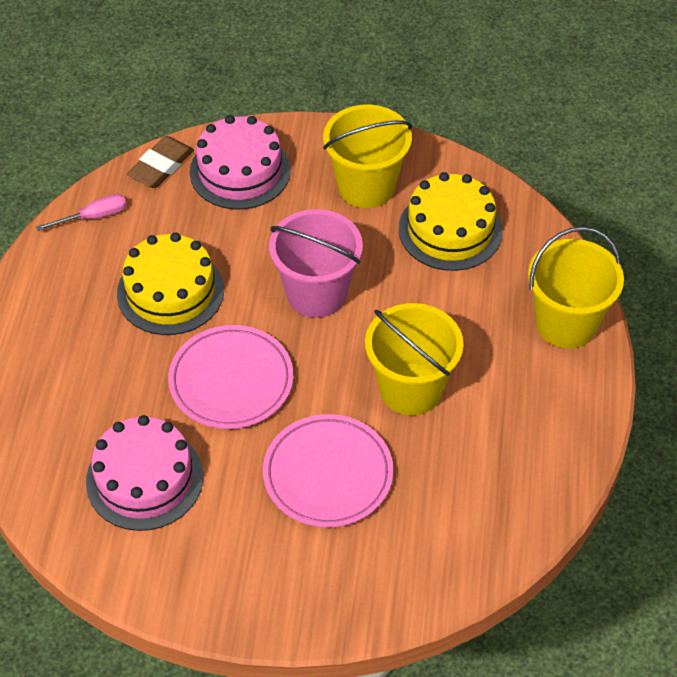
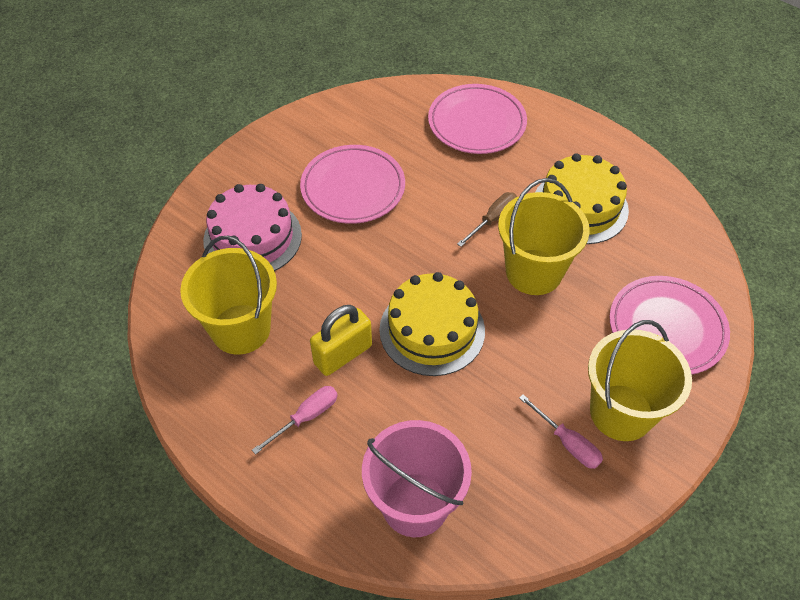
brown eraser: [127,136,194,188] = 1 -> none = 0
brown screwdriver: none = 0 -> [457,192,517,247] = 1
pink cake: [86,415,203,531] [190,115,291,210] = 2 -> [203,184,302,271] = 1
pink plate: [168,325,293,429] [263,414,393,528] = 2 -> [300,145,405,224] [428,84,527,154] [609,276,730,375] = 3
pink screwdriver: [36,194,127,231] = 1 -> [252,386,338,455] [519,394,603,469] = 2
yellow padlock: none = 0 -> [310,305,372,376] = 1

